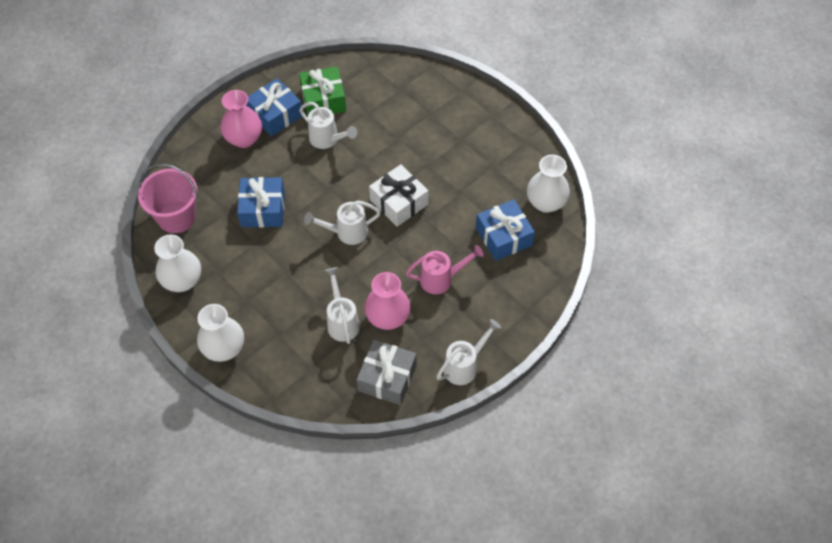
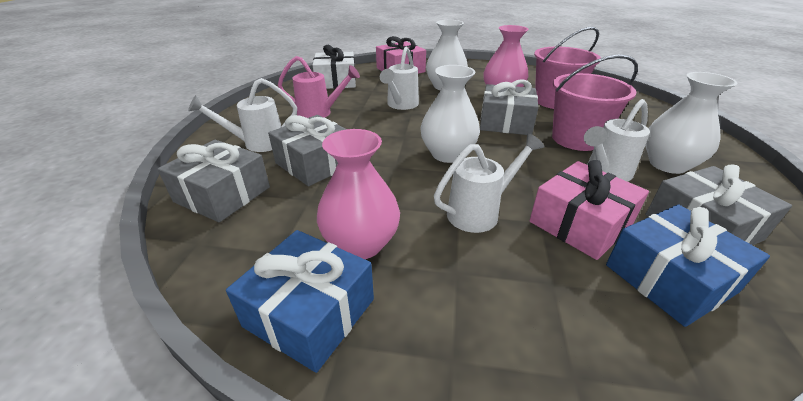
blue gift: [237,177,285,227] [246,78,303,136] [476,199,535,261] = 3 -> [226,230,374,373] [606,204,770,327] = 2
green gift: [299,66,346,116] = 1 -> none = 0
grey gift: [357,340,417,405] = 1 -> [158,140,270,222] [268,115,346,186] [480,79,539,135] [645,165,792,245] = 4
pink bucket: [138,164,197,233] = 1 -> [534,27,601,109] [552,54,638,151] = 2
pink gift: none = 0 -> [376,36,426,74] [529,160,649,260] = 2

